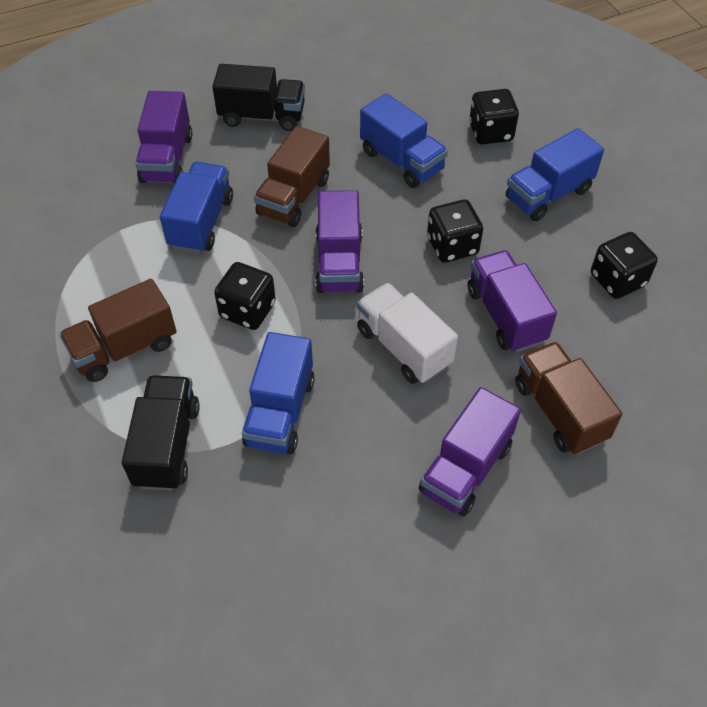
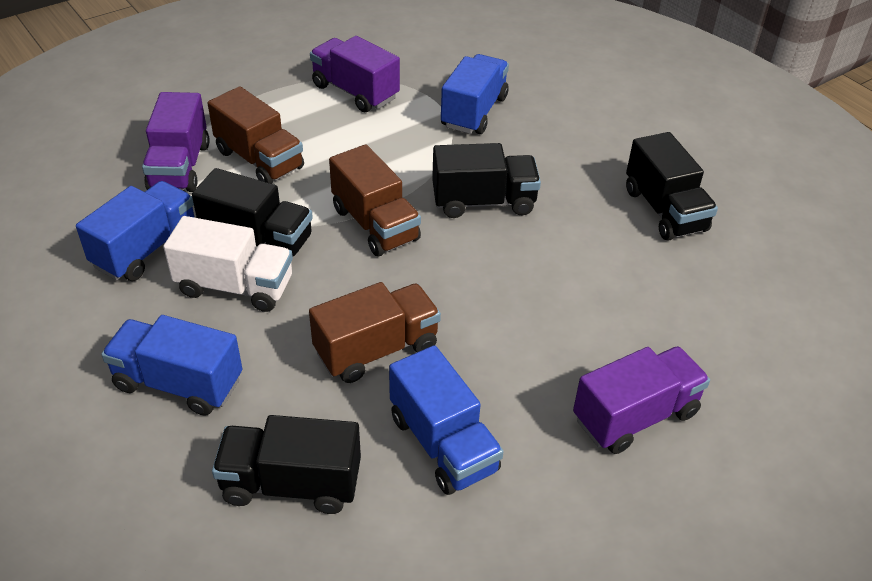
black dice: [214,262,276,330] [427,199,483,263] [469,89,519,145] [591,232,658,299] = 4 -> none = 0
black truck: [122,375,200,491] [212,64,305,131] = 2 -> [192,168,313,257] [212,415,361,514] [432,143,541,218] [626,132,718,241] = 4
purple truck: [135,91,192,183] [315,190,364,293] [419,387,521,517] [467,250,557,352] = 4 -> [142,92,210,192] [310,36,400,112] [573,346,710,454] = 3

